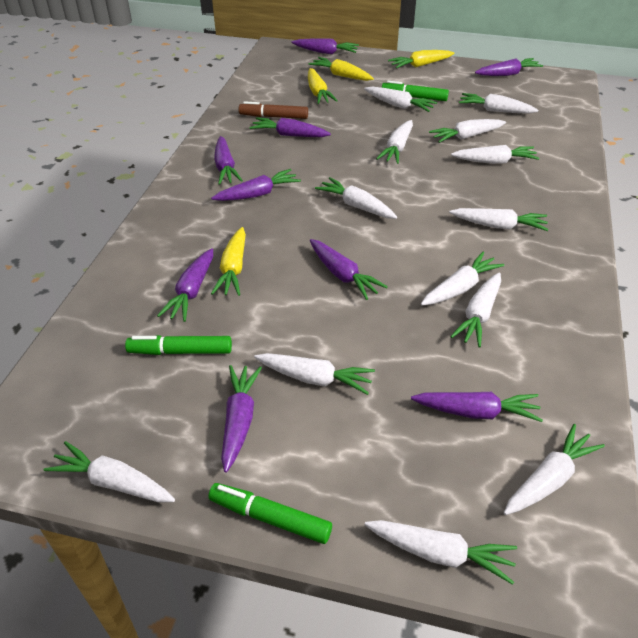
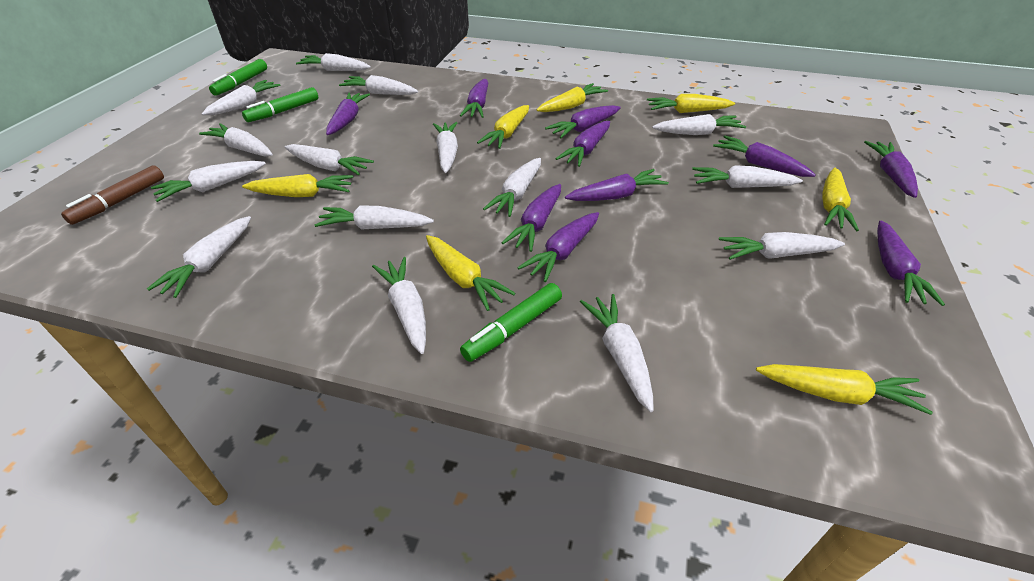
purple carrot: [157,248,213,322] [211,169,301,201] [214,136,243,185] [221,365,262,473] [250,117,331,137] [292,38,359,54] [310,239,388,300] [411,392,543,422] [475,58,543,76] = 9 -> [326,92,370,135] [460,79,488,118] [502,184,561,252] [518,212,599,282] [545,105,621,138] [556,121,610,167] [565,169,669,201] [713,136,816,177] [864,141,918,198] [877,221,945,306] = 10
white carrot: [43,441,175,503] [254,353,375,395] [315,177,397,219] [364,87,437,112] [365,520,517,585] [376,120,413,164] [421,251,505,305] [429,119,506,143] [449,208,549,231] [450,272,501,347] [451,145,539,164] [459,93,538,114] [504,424,605,515] = 13 -> [147,216,251,298] [151,161,266,202] [199,123,273,157] [202,80,281,115] [285,144,374,175] [296,53,371,71] [314,205,434,230] [339,75,418,95] [372,257,426,354] [433,122,458,173] [483,158,541,217] [580,294,654,412] [652,114,746,135] [692,165,803,188] [719,232,845,260] = 15
yellow carrot: [211,227,246,296] [308,57,374,81] [308,68,338,104] [388,50,454,69] = 4 -> [242,174,353,197] [426,235,516,311] [477,105,529,149] [536,83,608,112] [647,94,735,113] [756,364,933,415] [822,168,859,231] = 7

